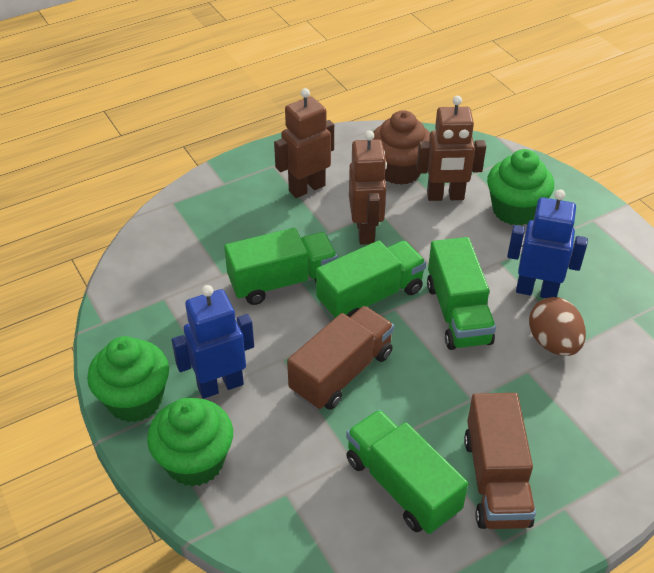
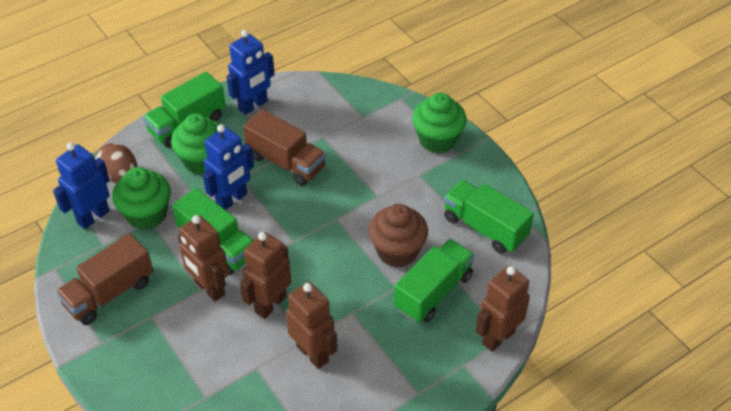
blue robot: [172,285,254,399] [507,190,588,298] = 2 -> [53,142,110,229] [203,124,254,210] [227,30,275,115] = 3
brown robot: [274,88,334,198] [349,130,387,245] [417,96,486,201] = 3 -> [178,215,229,302] [240,232,291,319] [286,282,337,369] [476,265,530,352] = 4

